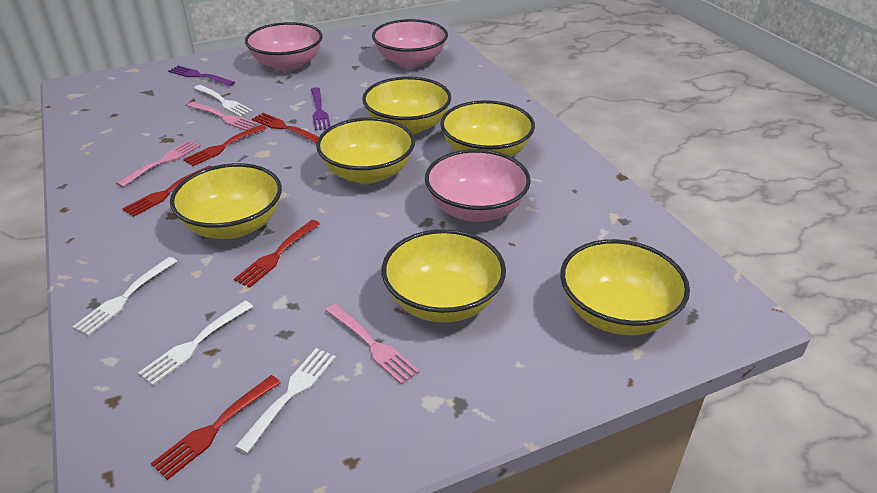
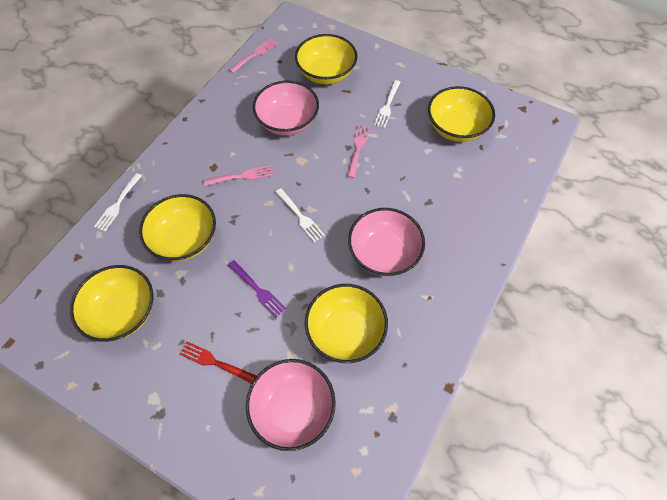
purple fork: [168,65,235,86] [311,87,331,131] = 2 -> [228,260,286,318] = 1
red fork: [122,166,212,217] [151,375,281,480] [183,125,267,166] [234,220,320,288] [252,113,319,143] = 5 -> [179,342,256,384] = 1
white fork: [73,257,177,336] [138,300,253,385] [194,85,253,117] [235,348,336,454] = 4 -> [94,173,142,231] [275,188,325,242] [374,80,400,128] = 3
yellow bowl: [170,163,282,239] [316,117,415,184] [362,77,451,135] [382,229,506,322] [440,100,535,157] [560,239,690,335] = 6 -> [70,265,153,342] [139,194,216,261] [295,34,358,84] [305,284,388,363] [428,86,495,142] = 5

